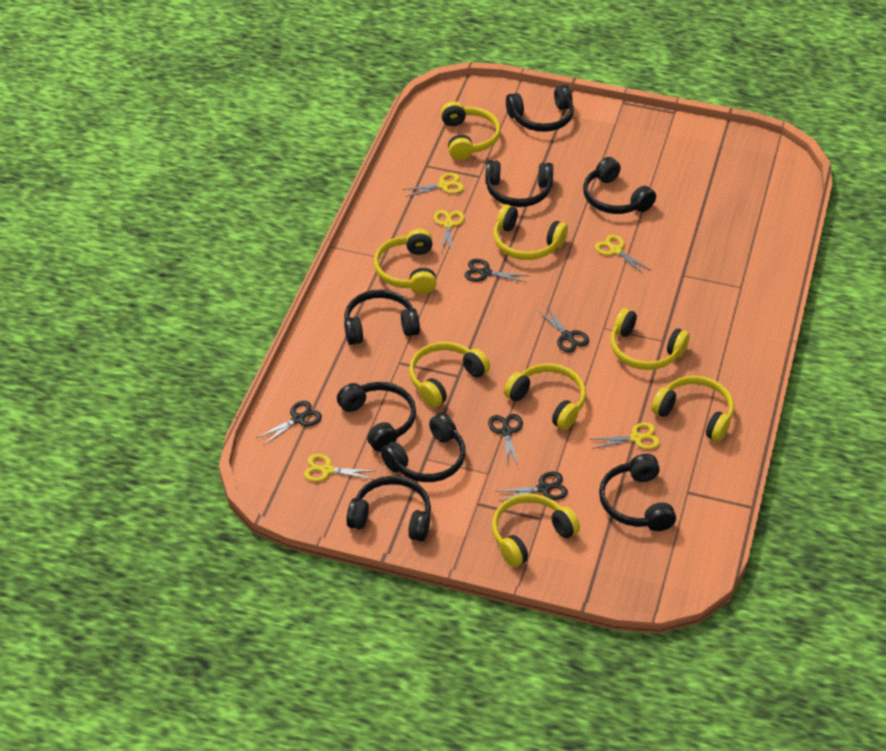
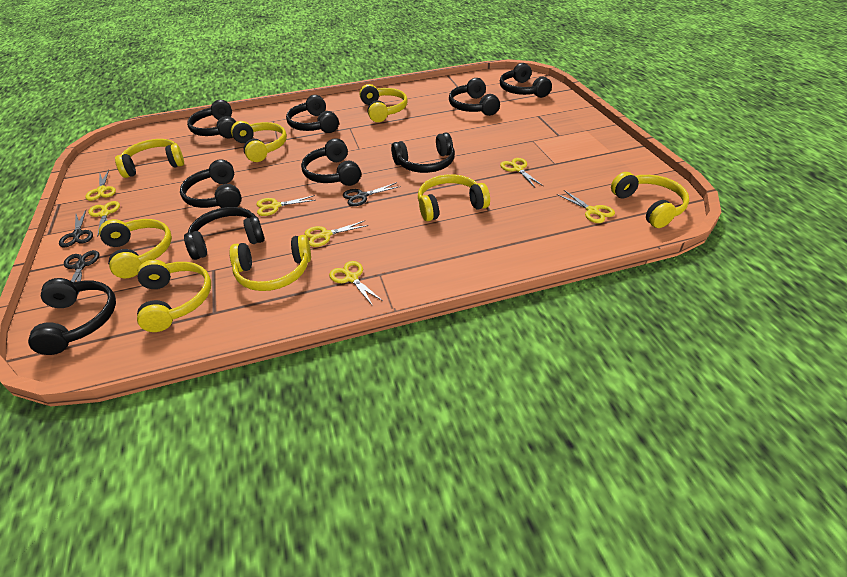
black headphones: [337,382,416,452] [344,289,420,345] [346,476,431,542] [381,412,466,482] [485,160,553,207] [506,85,574,132] [583,157,656,214] [599,454,676,531] = 8 -> [28,278,116,355] [180,159,242,208] [184,207,265,260] [187,100,236,139] [286,95,339,133] [301,138,361,186] [391,133,455,173] [449,78,500,116] [500,63,552,98] = 9
black scissors: [256,401,322,445] [465,259,529,283] [488,414,523,467] [495,471,568,501] [538,307,589,353] = 5 -> [59,210,93,247] [64,250,99,294] [343,182,401,206] = 3
yellow scissors: [304,454,374,482] [402,173,464,197] [434,210,465,252] [589,422,660,449] [595,235,650,275] = 5 -> [85,170,116,201] [88,201,120,237] [256,195,316,216] [304,220,369,247] [329,261,383,306] [500,158,543,187] [557,190,615,223] = 7

